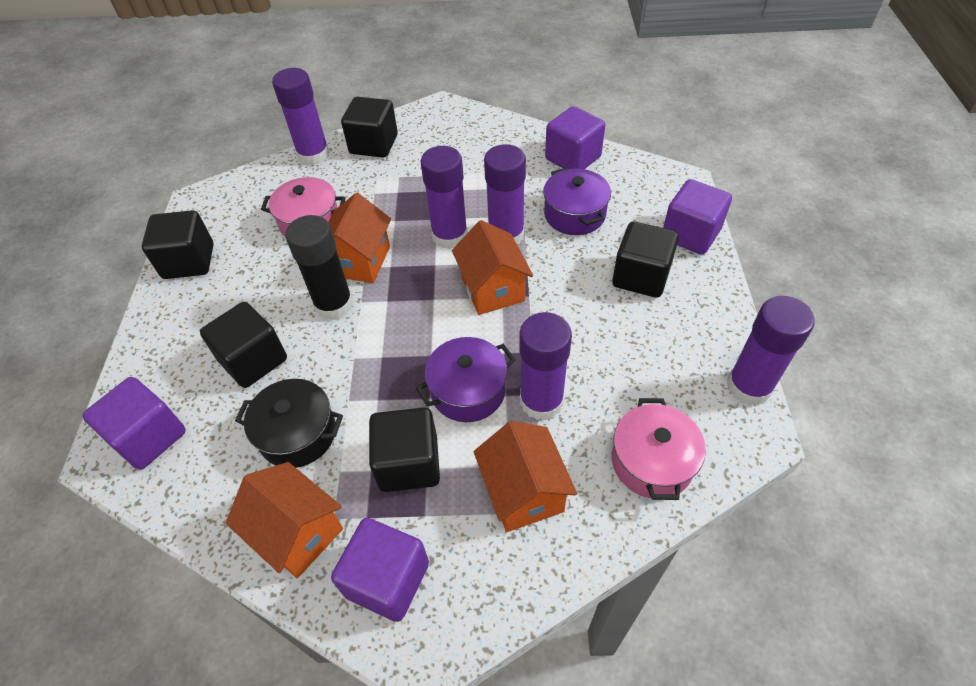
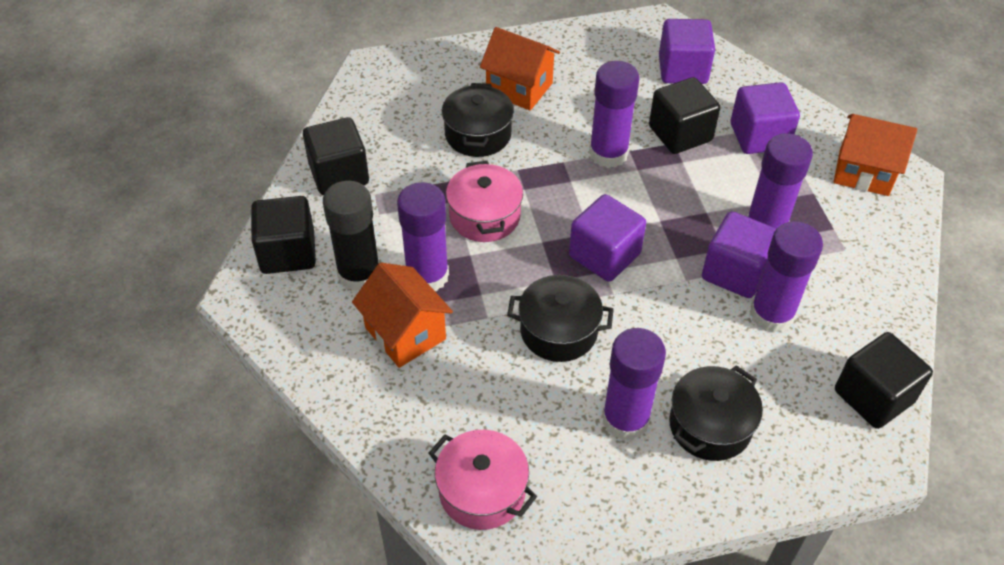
black cube: [142,210,214,279] [200,302,287,388] [341,97,398,158] [369,407,440,492] [612,221,679,298] = 5 -> [251,196,316,274] [303,117,369,195] [649,77,720,154] [835,332,933,429] = 4
black pot: [235,379,343,468] = 1 -> [442,83,514,157] [507,275,614,362] [669,365,763,461] = 3
orange house: [225,462,343,578] [328,193,391,283] [452,220,533,315] [473,421,577,532] = 4 -> [352,262,453,368] [480,27,560,111] [834,114,917,196] = 3
purple pot: [416,337,516,422] [543,167,611,235] = 2 -> none = 0

